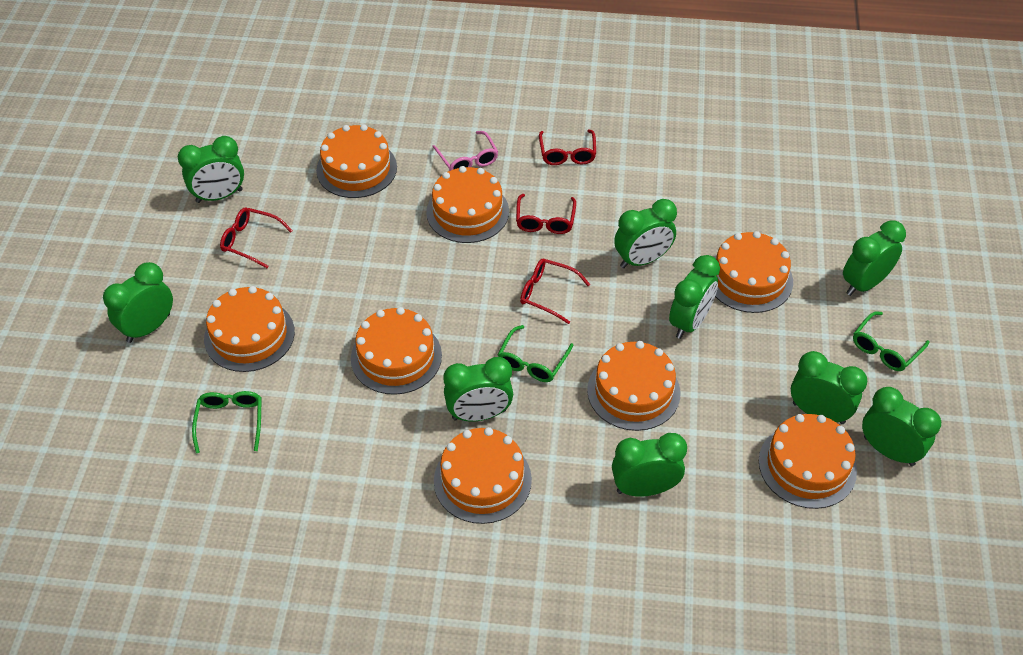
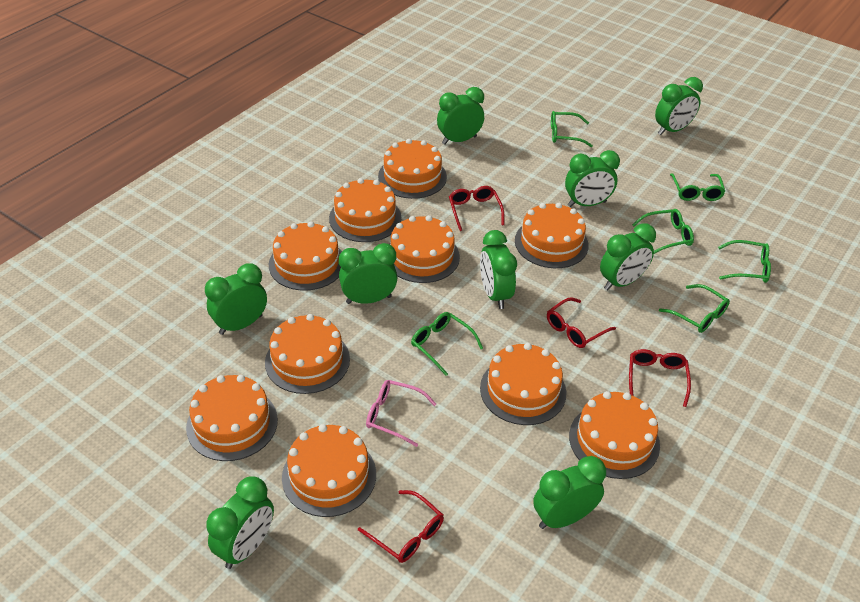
green glasses: [192,391,262,453] [498,325,574,382] [853,311,929,371] = 3 -> [411,312,483,376] [551,111,593,147] [632,209,694,254] [659,284,730,333] [670,173,725,201] [718,240,771,283] = 6
orange cake: [204,286,295,372] [316,124,397,198] [351,307,442,395] [426,166,509,243] [434,427,532,524] [587,341,680,431] [714,231,793,313] [759,414,857,509] = 8 -> [186,375,278,461] [265,314,350,394] [269,221,342,291] [282,424,376,517] [329,178,401,242] [378,139,447,199] [389,215,460,283] [480,343,566,425] [515,203,589,268] [569,391,660,479] = 10

